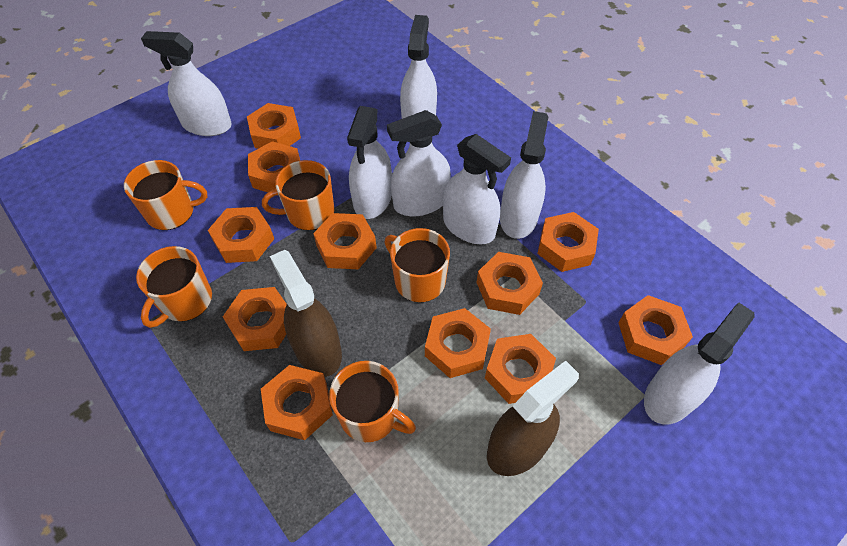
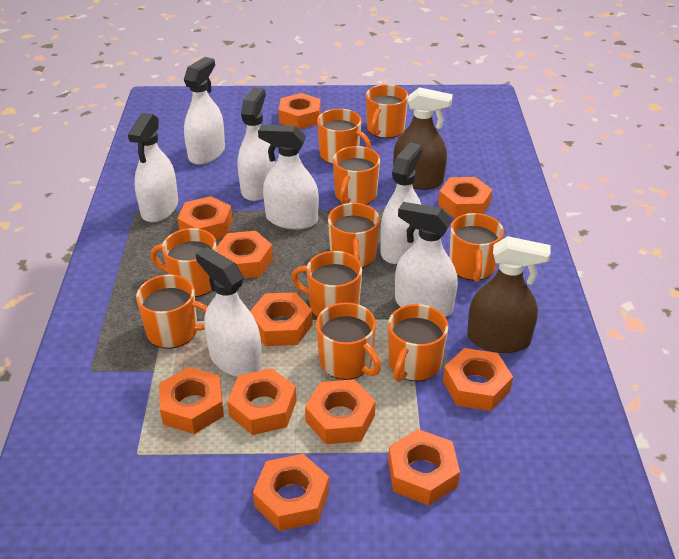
orange mug: [124,160,207,230] [136,246,212,328] [262,160,334,230] [329,361,416,442] [384,228,450,302] = 5 -> [136,274,208,349] [150,228,217,297] [292,251,362,317] [316,302,381,380] [317,109,371,164] [328,203,380,268] [333,146,380,205] [366,84,409,138] [388,304,448,382] [449,213,504,282] = 10

